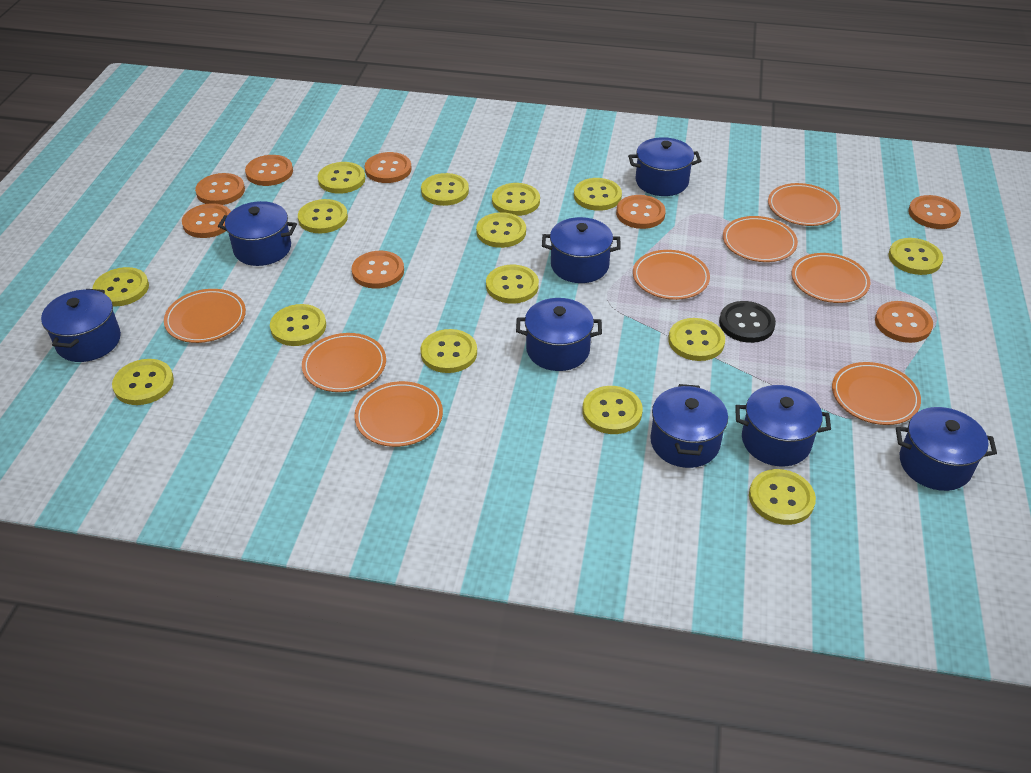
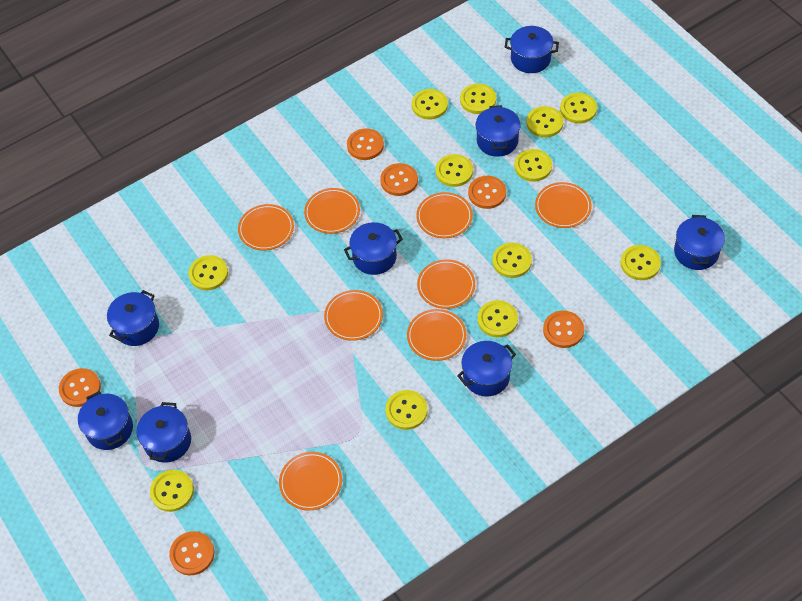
black button: [719,301,776,343] = 1 -> none = 0
orange button: [182,203,231,238] [195,173,245,205] [245,155,293,186] [352,251,404,289] [365,152,412,183] [616,195,666,229] [875,301,933,343] [908,195,961,229] = 8 -> [59,368,101,407] [169,531,214,575] [347,128,384,160] [380,163,418,196] [468,176,506,209] [543,311,584,348] = 6
yellow button: [93,267,149,306] [112,359,174,405] [270,304,326,346] [298,199,348,233] [318,162,365,194] [421,173,469,206] [421,329,477,373] [476,212,526,248] [486,265,539,304] [492,183,540,216] [574,178,622,211] [582,386,643,434] [668,318,725,361] [749,469,816,525] [888,238,943,275] = 15 -> [150,470,194,512] [189,255,228,290] [385,390,428,430] [412,89,448,120] [436,154,473,187] [460,83,496,114] [478,300,518,337] [492,243,532,278] [514,149,552,182] [526,106,563,138] [560,92,597,123] [621,245,661,280] = 12

